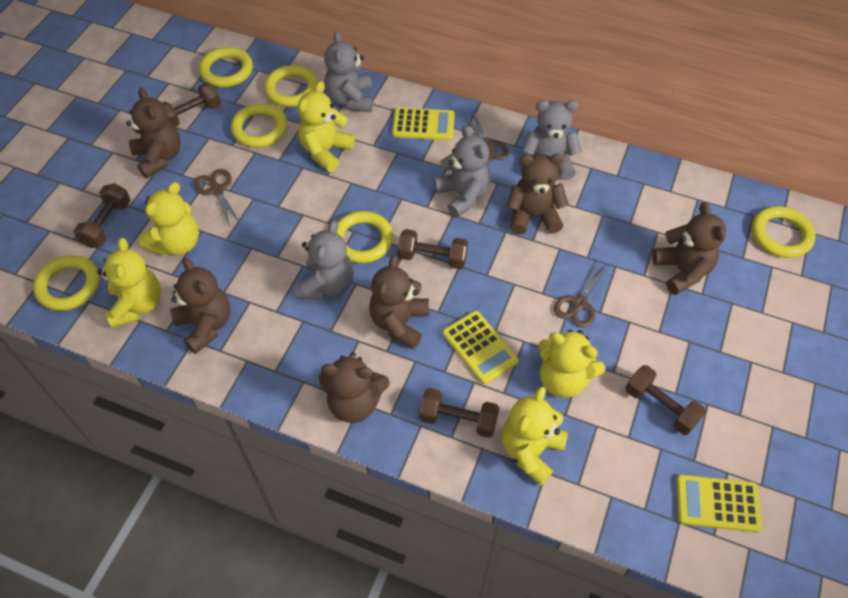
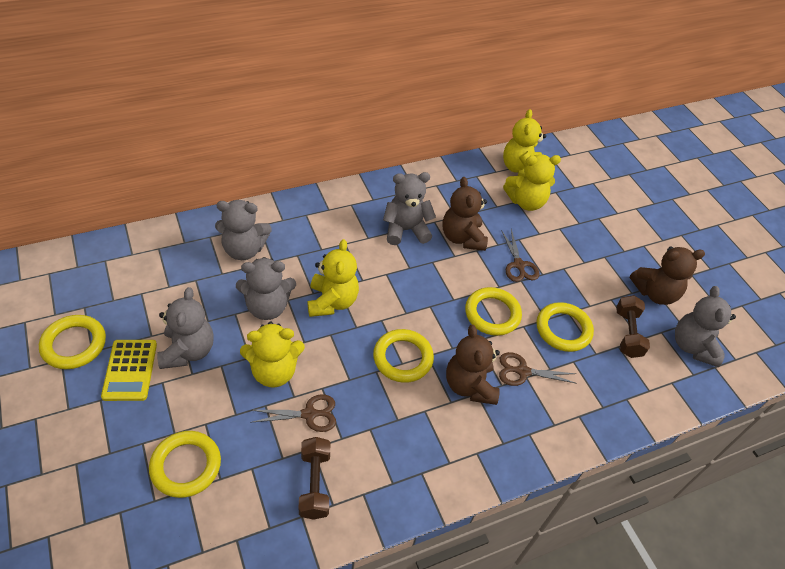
brown dumbbell: [74,183,131,248] [162,83,221,127] [398,229,468,269] [419,388,499,438] [626,365,706,435] = 5 -> [299,437,330,520] [616,295,650,358] = 2
brown teddy bear: [126,88,181,178] [170,258,230,354] [319,352,390,423] [369,255,429,349] [506,154,569,235] [652,202,726,295] = 6 -> [442,177,488,251] [446,325,500,405] [630,246,705,305] = 3
grey teddy bear: [295,221,354,300] [324,31,373,112] [434,125,491,218] [522,100,582,180] = 4 -> [157,287,214,369] [215,200,272,260] [236,257,296,320] [383,172,436,245] [675,286,736,367] = 5
yellow calculator: [392,108,455,140] [442,311,519,384] [676,474,762,532] = 3 -> [101,340,157,401] = 1
yellow ring: [33,255,100,311] [199,47,253,88] [231,103,288,148] [264,65,318,107] [336,211,393,263] [752,206,816,258] = 6 -> [39,315,106,369] [149,431,221,498] [373,329,434,383] [465,287,522,336] [537,302,594,352] = 5
yellow teddy bear: [97,238,161,328] [139,182,199,256] [298,81,355,172] [502,387,568,486] [538,330,605,398] = 5 -> [240,322,305,387] [307,239,359,317] [503,109,546,177] [503,154,561,211] = 4

